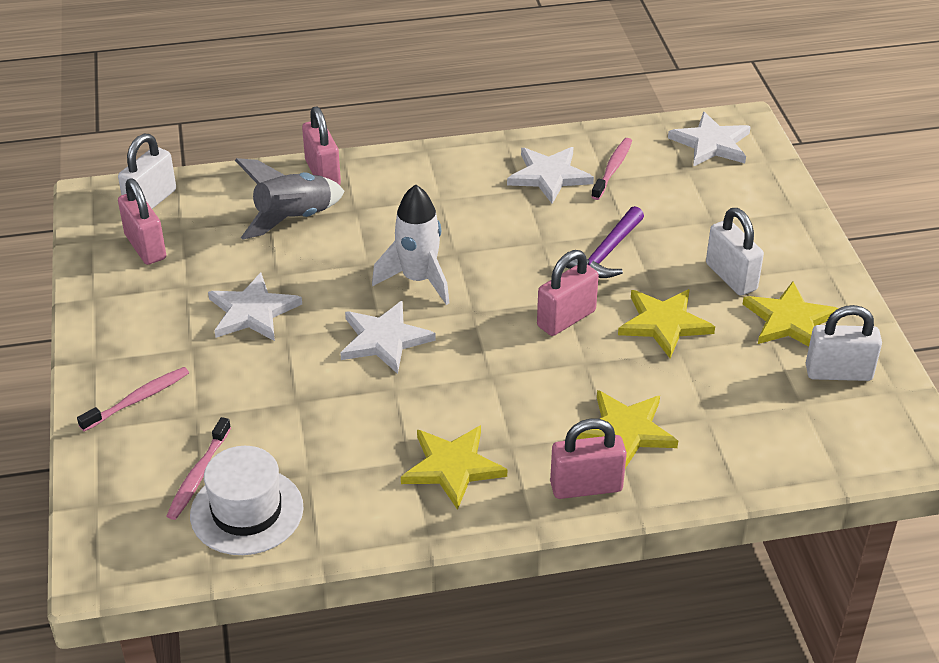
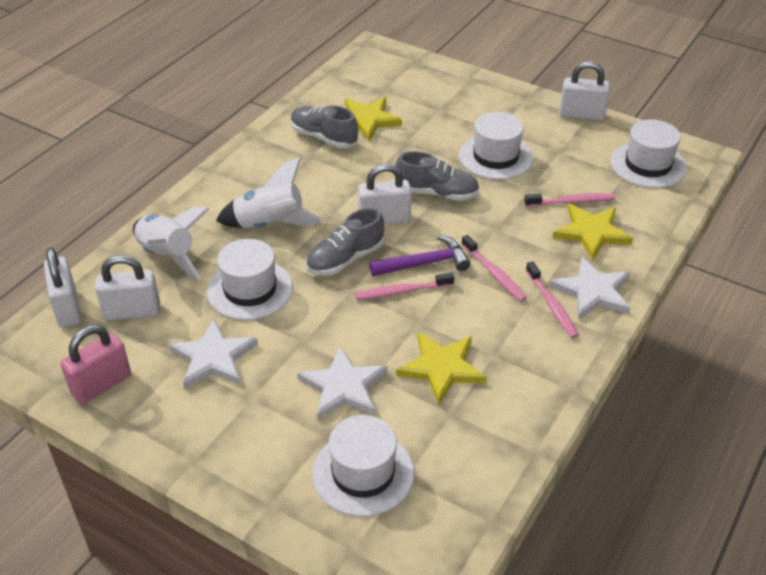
grey rocket: [235,158,345,240] = 1 -> none = 0
grey shoe: none = 0 -> [291,105,358,148] [306,208,384,276] [395,151,479,201] = 3
pink padlock: [118,179,166,265] [302,107,341,185] [537,250,599,336] [550,418,627,499] = 4 -> [60,325,131,404] = 1
pink toothbrush: [77,367,189,431] [167,417,231,520] [591,138,632,200] = 3 -> [355,273,455,300] [461,235,527,302] [524,193,615,207] [526,261,579,338] = 4
white hat: [190,446,303,555] = 1 -> [207,239,293,320] [312,415,414,517] [459,112,533,180] [611,120,687,188] = 4
white padlock: [118,134,176,209] [706,208,764,296] [806,305,882,381] = 3 -> [44,248,81,327] [95,255,160,320] [358,164,412,225] [559,61,610,121] = 4
white rocket: [372,184,450,305] = 1 -> [133,207,209,280] [216,157,323,228] = 2
white star: [208,272,302,341] [340,300,436,374] [507,147,594,204] [668,112,751,167] = 4 -> [169,319,258,389] [297,346,387,420] [549,257,631,319] = 3
yellow star: [401,425,507,510] [577,390,678,468] [618,289,715,358] [743,281,839,347] = 4 -> [345,97,402,141] [396,332,487,404] [553,204,633,260] = 3

